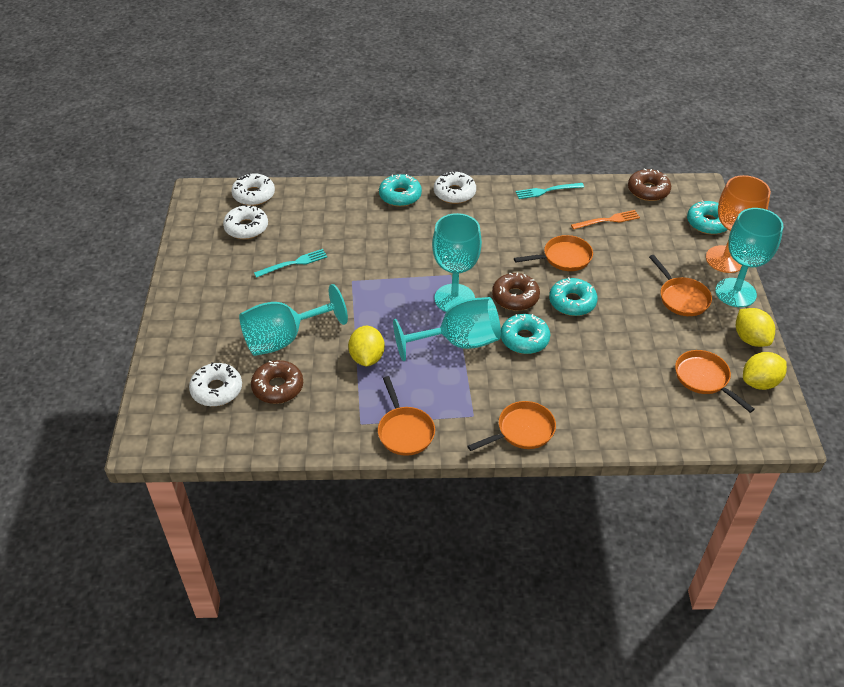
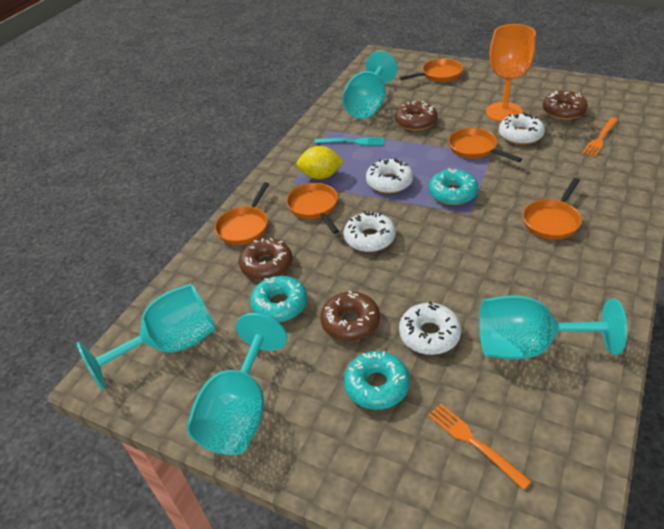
brown donut: [251,360,303,404] [492,273,540,311] [628,168,671,201] = 3 -> [239,238,292,280] [320,290,380,341] [395,101,438,131] [543,91,588,120] = 4
orange fork: [571,210,640,230] = 1 -> [428,404,531,490] [582,118,618,157] = 2
turquoise donut: [379,174,422,207] [501,314,550,354] [549,277,598,316] [687,200,728,235] = 4 -> [250,276,307,322] [344,351,410,410] [429,168,478,205] = 3
turquoise fork: [254,249,328,278] [516,183,584,199] = 2 -> [314,138,384,145] = 1
yellow lemon: [348,326,385,366] [736,308,775,347] [743,352,787,390] = 3 -> [296,146,344,179] = 1

